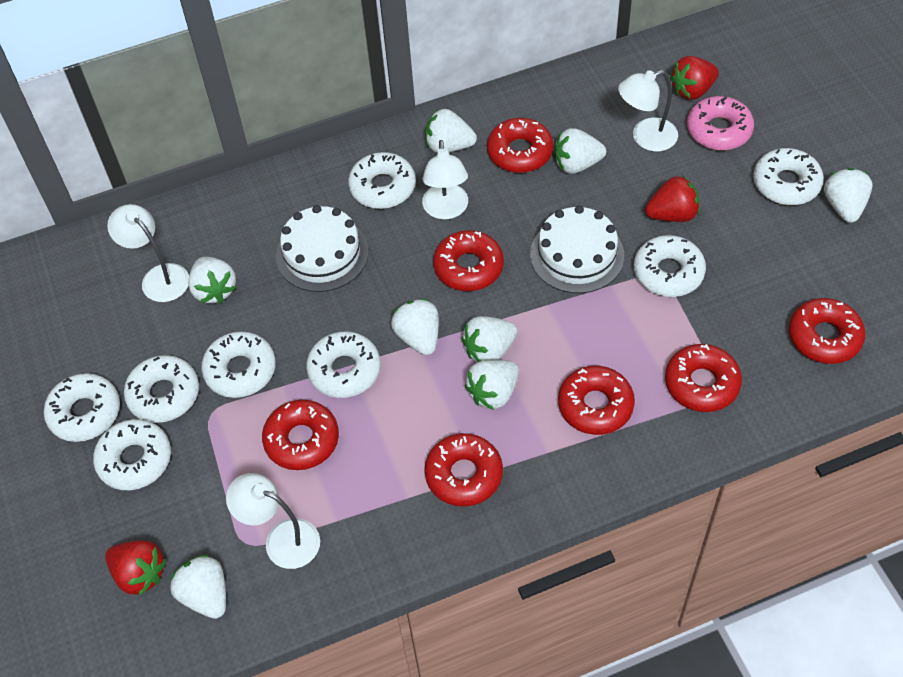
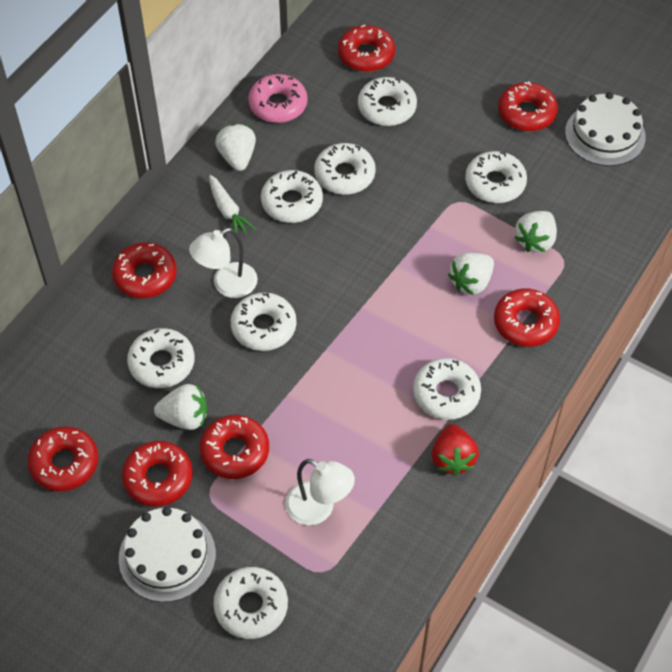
red strawberry: [105,540,166,596] [645,175,699,222] [670,56,719,100] = 3 -> [432,424,479,476] = 1
white carrot: none = 0 -> [209,175,256,235] = 1
white lamp: [107,204,189,302] [226,473,320,569] [422,140,468,219] [618,70,678,152] = 4 -> [189,228,258,298] [285,459,355,525] = 2
white strawberry: [170,555,226,619] [188,257,236,304] [391,299,439,355] [426,109,477,153] [462,316,518,362] [465,360,519,410] [555,128,606,174] [824,168,873,223] = 8 -> [154,384,207,430] [215,124,256,171] [448,253,494,295] [515,211,557,252] = 4

